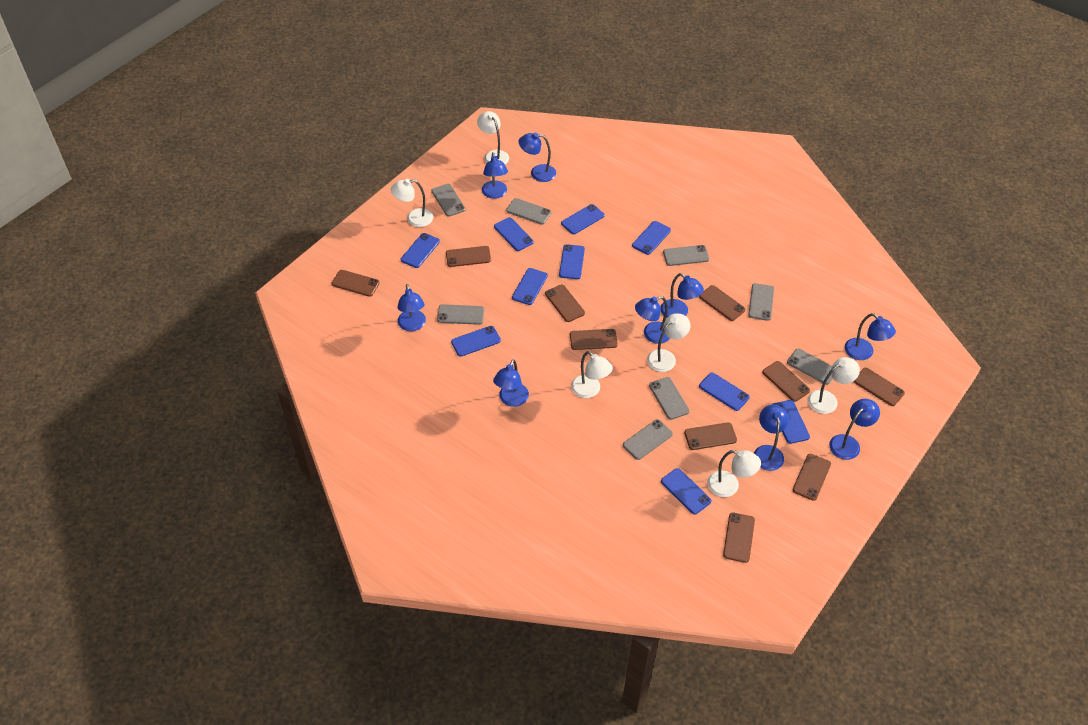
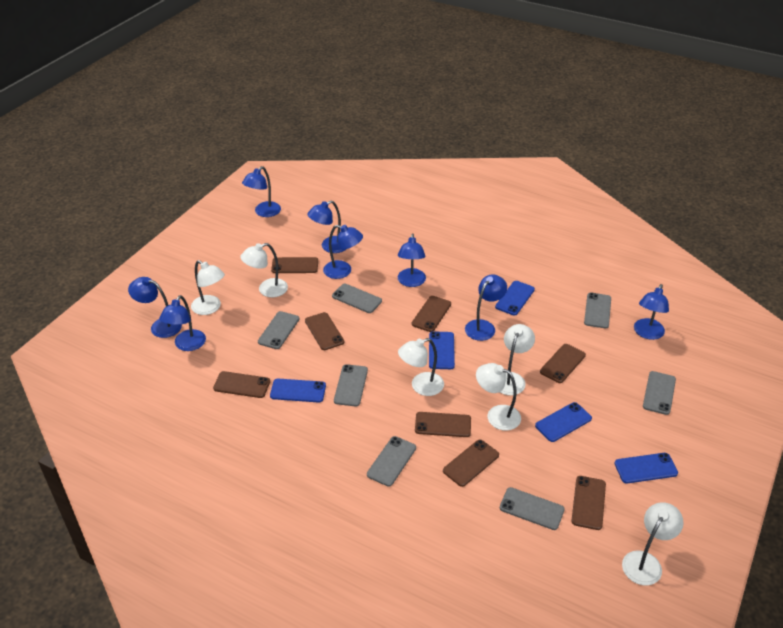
blue lamp: [397,284,426,331] [482,152,508,199] [493,359,529,407] [519,133,556,182] [635,296,670,344] [660,273,704,318] [754,404,789,471] [829,399,880,460] [845,313,896,360] = 9 -> [128,277,182,338] [159,295,206,351] [242,166,281,217] [307,201,346,253] [323,225,363,279] [398,234,426,287] [465,274,507,341] [634,284,669,340] = 8
blue phone: [401,233,440,268] [451,326,501,357] [494,217,534,251] [512,268,548,305] [559,244,585,279] [561,204,605,234] [632,221,671,255] [661,468,711,514] [699,373,750,411] [772,400,810,444] = 10 -> [270,379,326,403] [429,331,455,369] [495,281,535,316] [535,402,592,442] [614,453,678,483] = 5
brown phone: [332,270,380,297] [446,246,491,267] [545,284,585,322] [570,329,618,350] [684,422,737,450] [699,285,745,321] [723,513,755,563] [762,361,810,402] [793,454,831,501] [853,368,905,406] = 10 -> [213,371,270,398] [271,257,318,273] [305,312,344,350] [412,296,451,332] [415,412,471,437] [443,440,499,487] [540,344,586,383] [572,476,606,530] = 8
grey phone: [432,184,466,216] [437,304,484,325] [506,198,551,225] [623,419,673,460] [649,377,690,420] [663,245,709,266] [748,283,774,321] [787,349,833,385] = 8 -> [258,311,299,349] [332,284,382,313] [334,364,368,406] [367,436,416,486] [500,487,565,530] [584,293,611,329] [643,371,676,415] = 7

